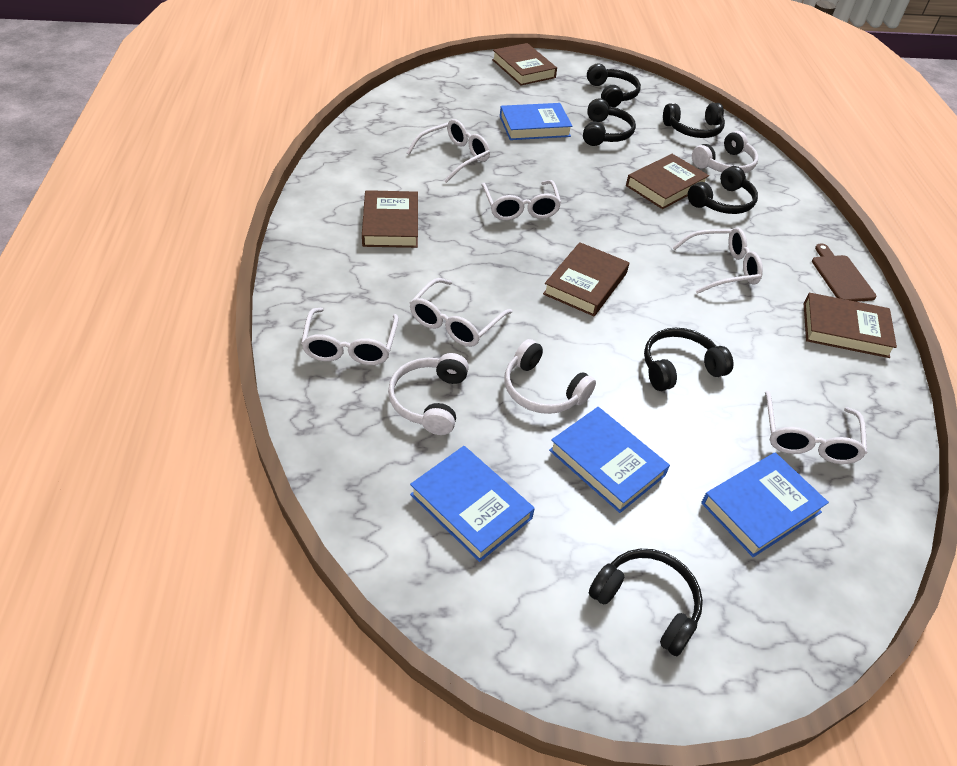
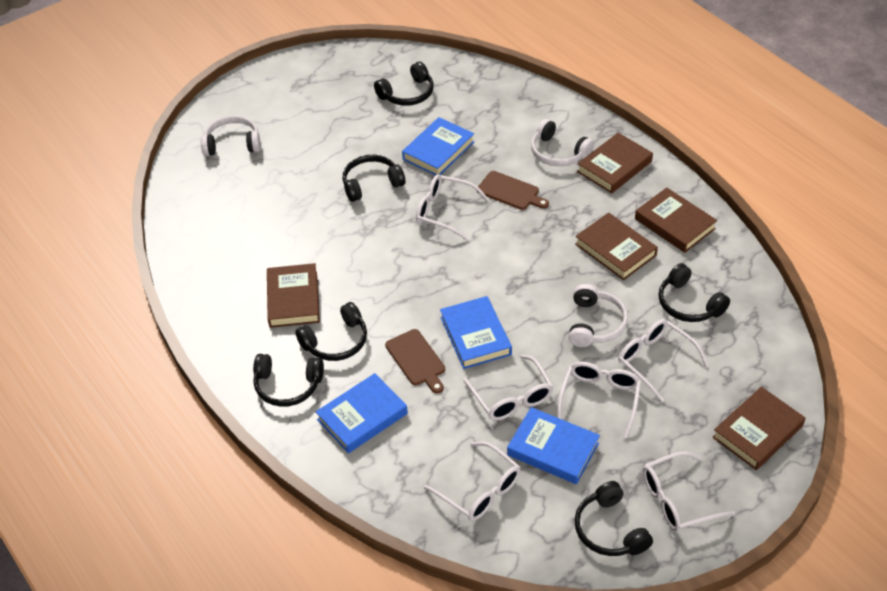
brown cutting board: [812,243,876,302] = 1 -> [385,329,445,394] [477,171,549,210] = 2

